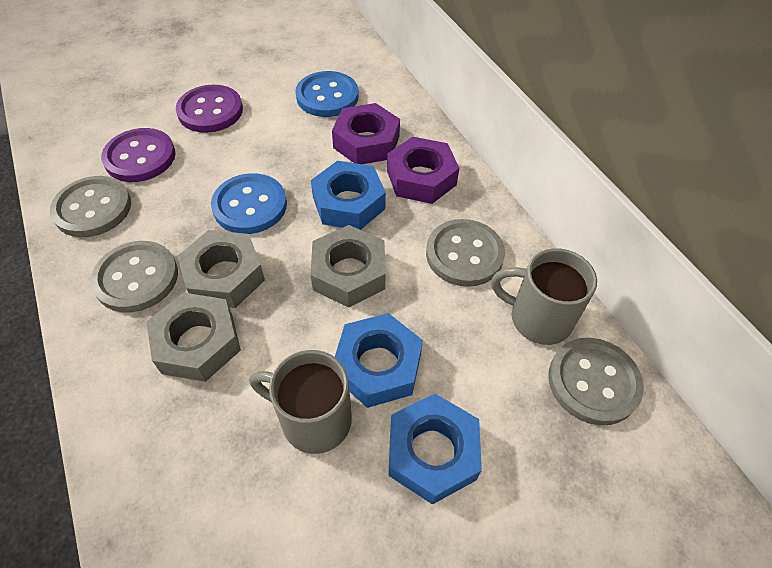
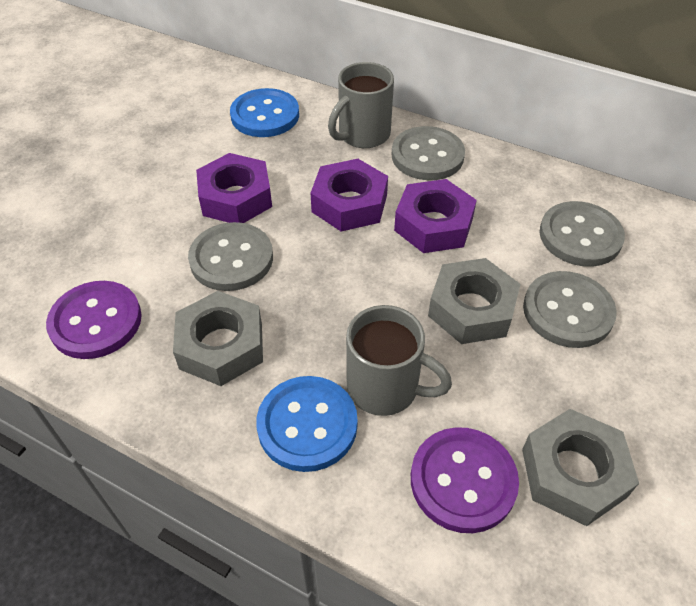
blue nut: [311,161,386,230] [335,313,423,408] [388,394,482,505] = 3 -> none = 0
purple nut: [332,103,400,164] [387,137,459,204] = 2 -> [196,153,272,223] [311,159,388,232] [394,179,477,253] = 3

